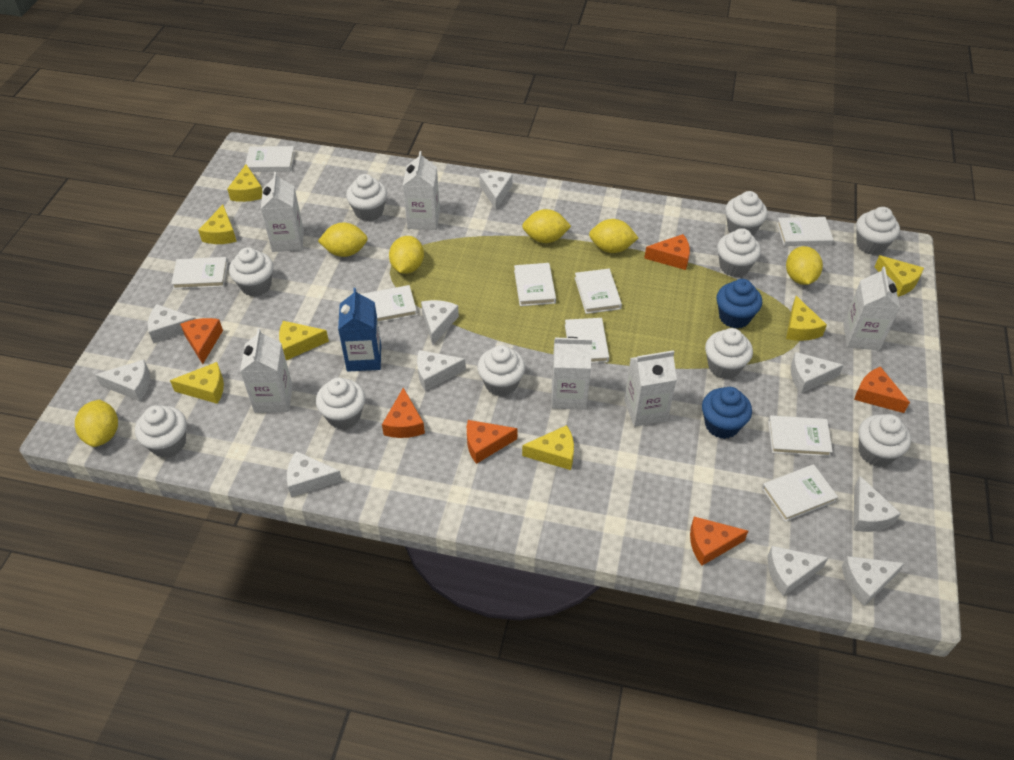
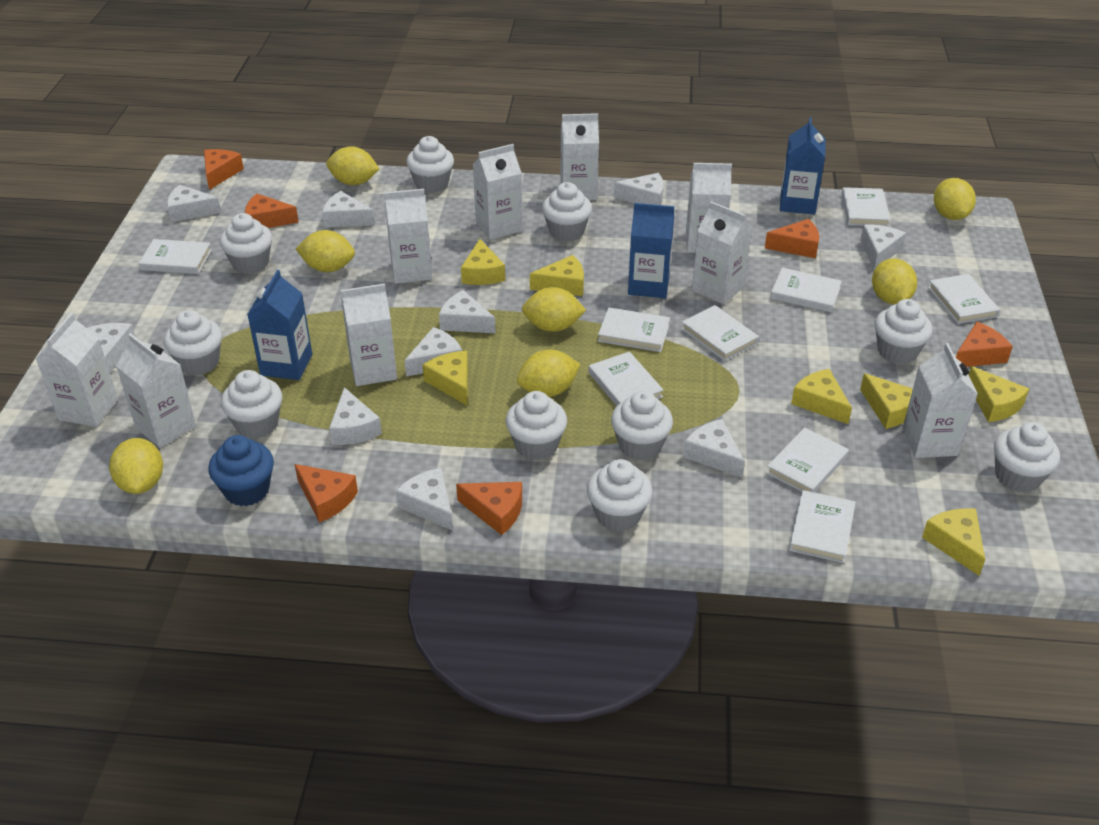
blue carton: [338,288,381,372] = 1 -> [247,270,312,380] [628,203,674,298] [780,117,826,215] = 3
blue cupcake: [702,387,752,439] [716,279,762,329] = 2 -> [208,435,274,506] = 1
white carton: [240,328,293,413] [261,172,304,252] [403,151,440,230] [551,337,592,410] [624,350,677,427] [843,267,900,350] = 6 -> [36,313,118,427] [116,333,196,448] [341,284,397,386] [384,189,432,284] [473,144,522,240] [561,113,599,200] [686,163,732,253] [692,201,752,305] [903,343,978,458] = 9
yellow lemon: [75,400,118,447] [318,222,368,257] [389,236,424,274] [522,209,571,243] [589,219,638,253] [786,246,823,285] = 6 -> [109,438,163,494] [296,230,355,272] [326,146,380,185] [517,350,580,397] [522,287,586,332] [872,258,917,304] [934,178,976,220] = 7

